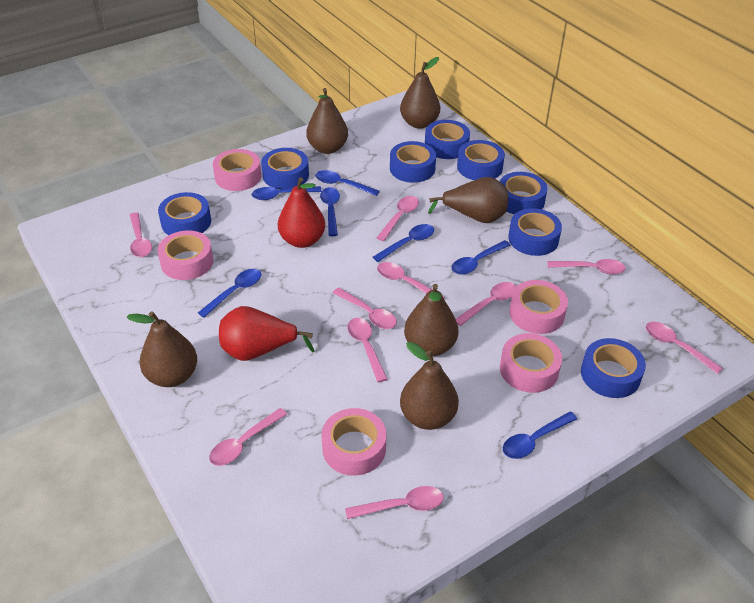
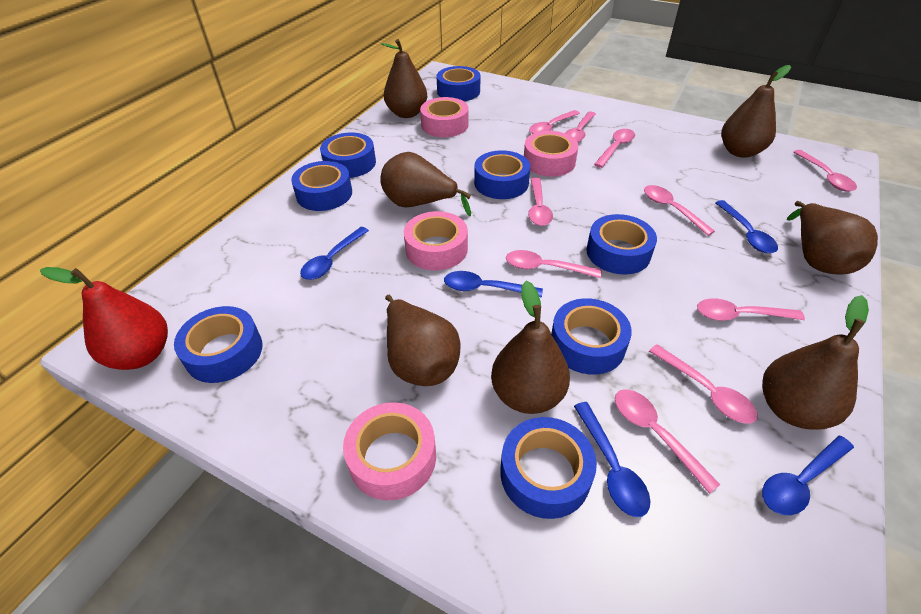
blue spoon: [198,269,262,318] [252,186,322,200] [315,170,380,196] [320,187,340,236] [373,224,434,262] [451,240,511,275] [503,411,577,459] = 7 -> [300,227,369,280] [444,271,543,298] [574,402,651,517] [715,200,778,253] [762,435,854,515] = 5
brown pear: [127,311,197,387] [306,88,348,154] [400,57,440,129] [400,342,459,430] [404,284,458,356] [428,177,508,223] = 6 -> [380,152,471,216] [381,39,427,118] [385,295,461,386] [491,281,570,414] [722,65,791,158] [762,295,869,430] [787,201,878,275] = 7
pink tape: [157,230,213,280] [213,149,262,191] [321,408,386,476] [500,333,562,393] [509,280,568,334] = 5 -> [343,402,436,500] [404,211,468,271] [420,97,469,137] [524,131,578,177] = 4
red pear: [219,306,314,361] [278,177,325,248] = 2 -> [40,267,168,370] = 1

